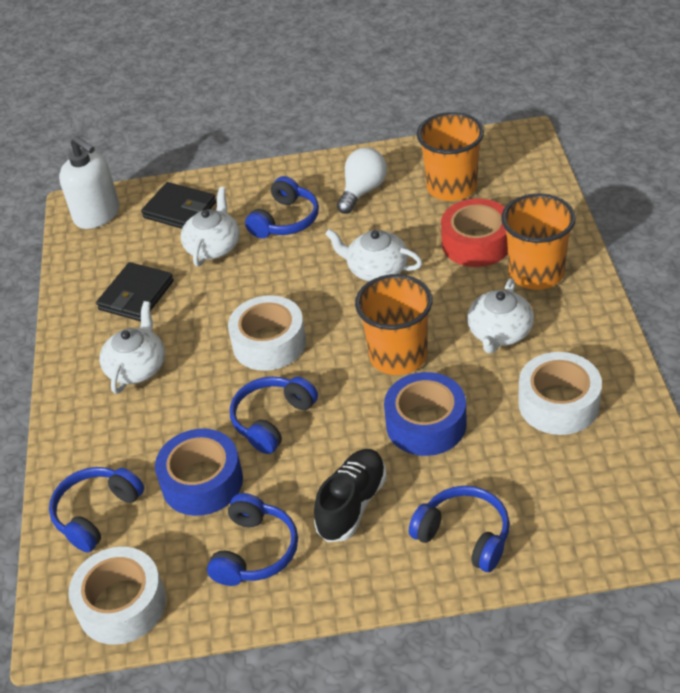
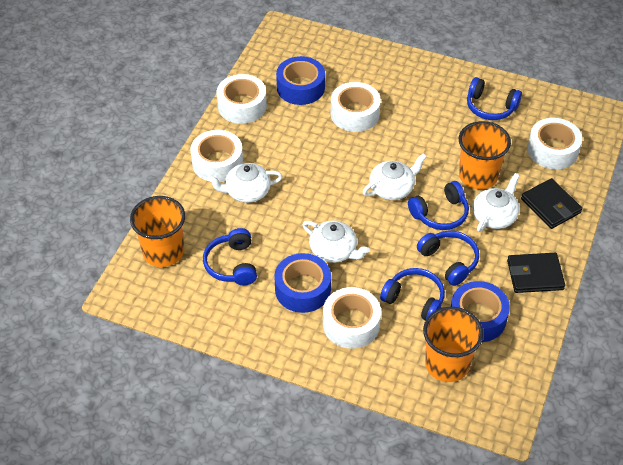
black shoe: [314,449,387,542] = 1 -> none = 0
blue tape: [155,429,243,516] [384,372,467,456] = 2 -> [274,253,331,313] [276,56,325,105] [451,281,510,342] = 3
red tape: [441,198,508,267] = 1 -> none = 0
white light bulb: [337,148,387,214] = 1 -> none = 0
white soap dispenser: [59,136,119,229] = 1 -> none = 0
white tape: [69,547,166,645] [228,295,306,371] [518,352,602,435] = 3 -> [190,130,243,182] [217,74,267,124] [323,287,381,349] [331,82,381,132] [527,118,582,170] = 5

